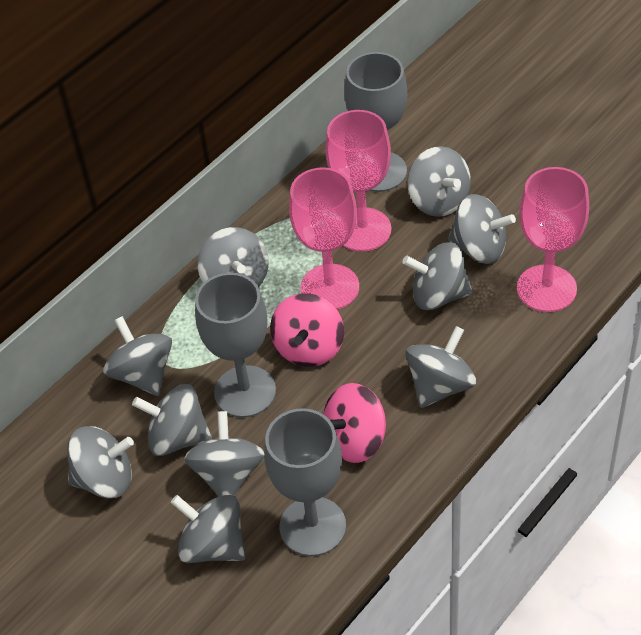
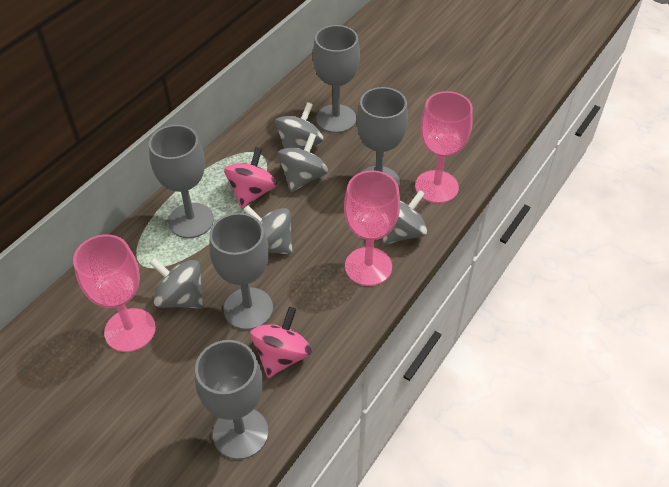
grey goblet: [195,273,276,418] [264,408,346,556] [344,52,407,192] = 3 -> [149,125,214,238] [195,340,268,459] [209,213,273,330] [313,25,360,133] [357,87,408,187] = 5
grey spinning top: [67,426,134,498] [103,316,172,396] [132,384,212,456] [171,494,246,563] [184,411,264,496] [197,227,269,287] [403,242,473,310] [406,326,476,408] [407,146,471,217] [448,194,516,264] = 10 -> [149,258,204,309] [243,205,293,255] [275,102,323,150] [277,133,328,193] [382,190,427,245] = 5

